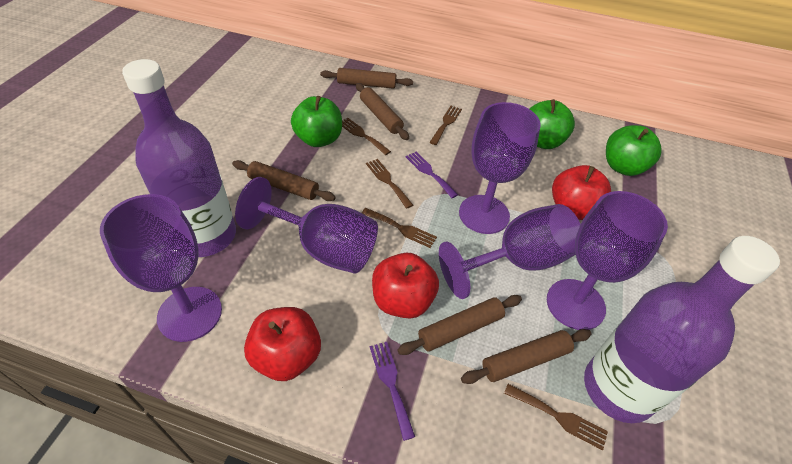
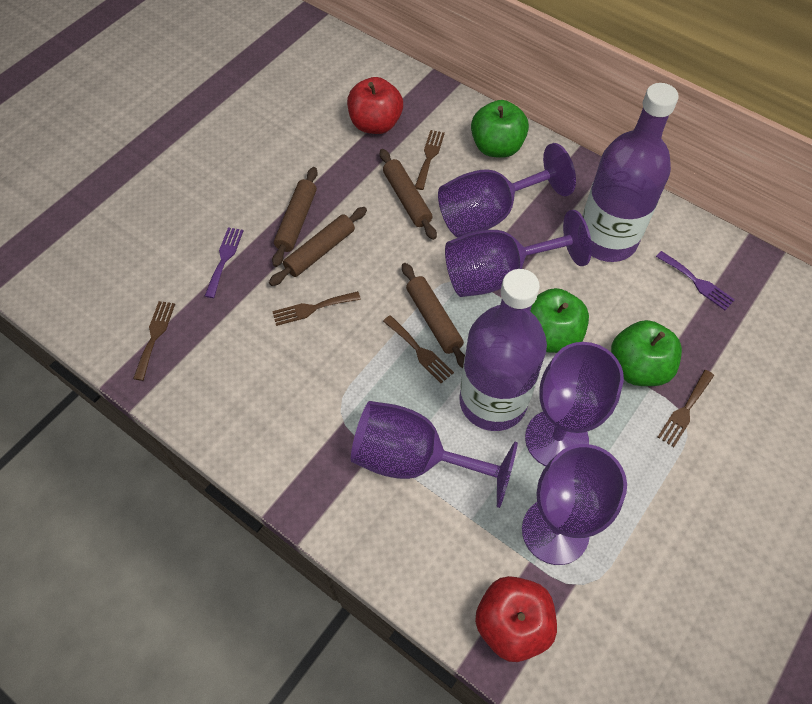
brown rolling pin: [232,160,336,201] [320,68,413,89] [356,83,409,140] [397,295,522,355] [461,329,592,384] = 5 -> [269,207,367,286] [272,167,318,267] [380,149,437,240] [402,263,465,368] = 4
red apple: [244,307,321,381] [372,253,439,319] [552,165,611,220] = 3 -> [347,77,403,134] [475,576,557,662] = 2

